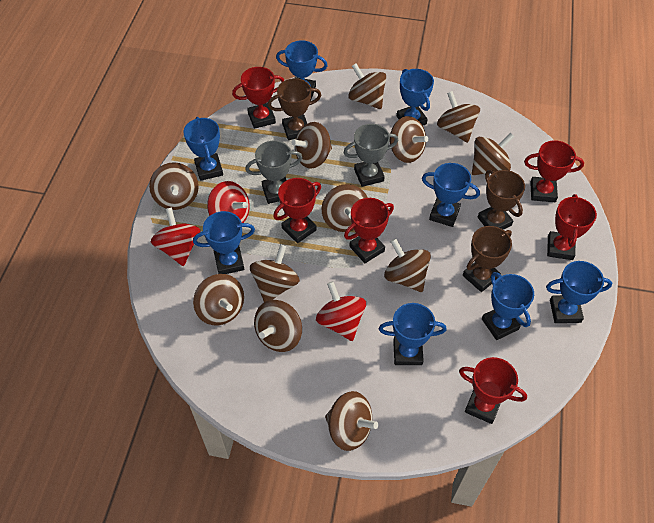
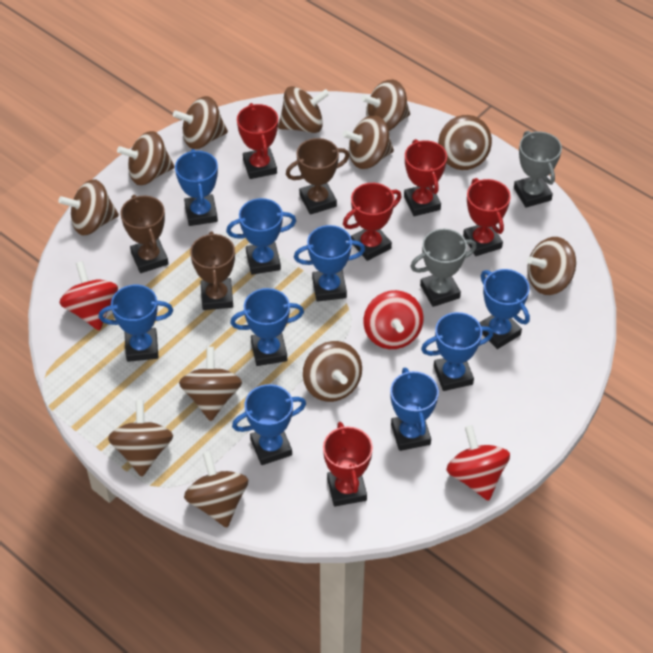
blue trophy: [183,117,223,181] [193,211,255,274] [276,40,328,101] [379,303,447,365] [397,69,434,126] [422,163,480,227] [482,272,534,340] [546,261,612,323] = 8 -> [99,285,173,362] [175,149,218,226] [226,198,296,275] [230,288,304,366] [232,384,306,465] [294,225,365,302] [390,368,439,451] [421,312,493,391] [479,269,530,349] = 9
red trophy: [232,67,284,129] [273,178,321,243] [344,198,394,263] [459,357,527,424] [524,140,584,202] [547,194,597,260] = 6 -> [237,103,278,179] [323,422,373,507] [343,183,401,261] [404,139,447,216] [463,178,511,256] = 5

